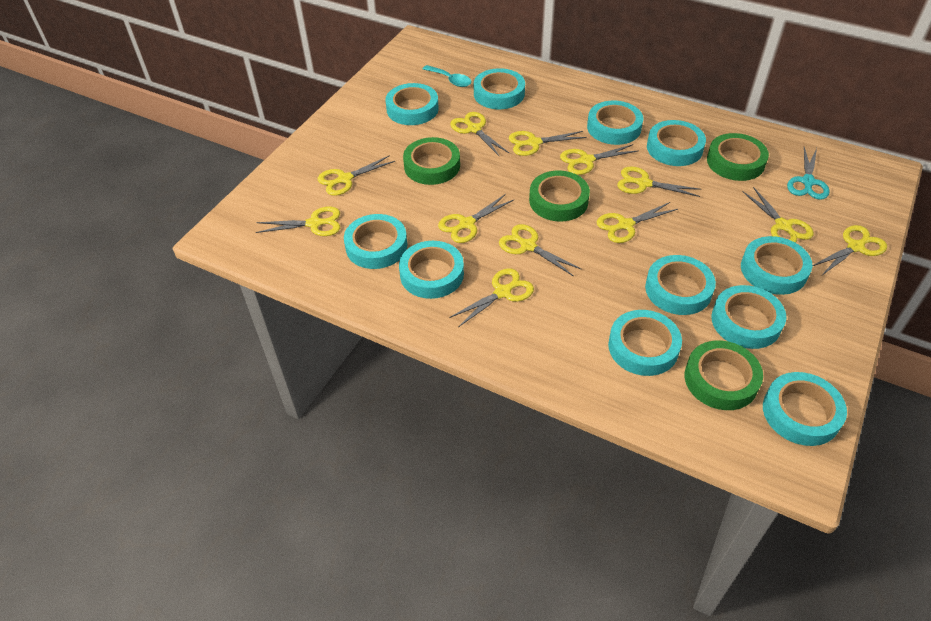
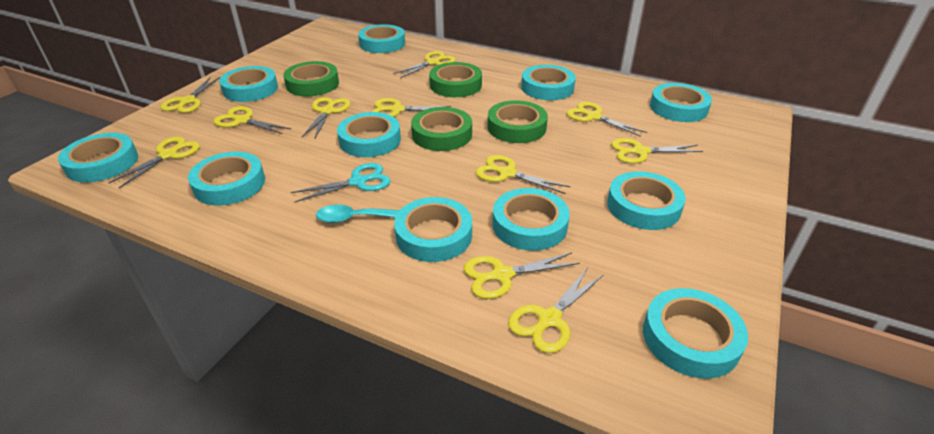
yellow scissors: [256,206,340,236] [318,155,395,196] [438,194,514,243] [449,268,534,327] [450,112,509,157] [499,224,581,277] [509,131,586,156] [560,144,638,175] [597,202,678,243] [617,166,701,197] [742,187,814,243] [812,225,887,276] = 12 -> [108,137,200,188] [160,77,220,113] [213,106,291,134] [302,97,351,140] [372,98,451,117] [393,51,456,78] [464,253,580,299] [476,155,571,194] [508,267,604,353] [566,102,647,137] [611,138,703,164] = 11

